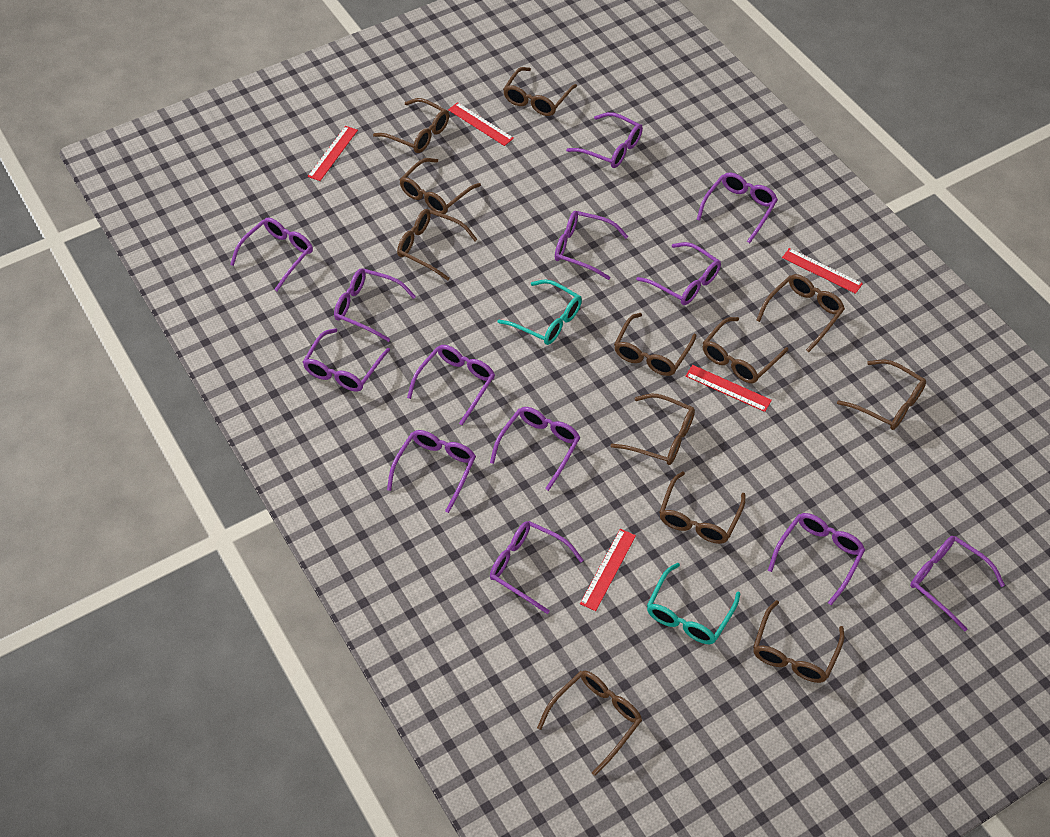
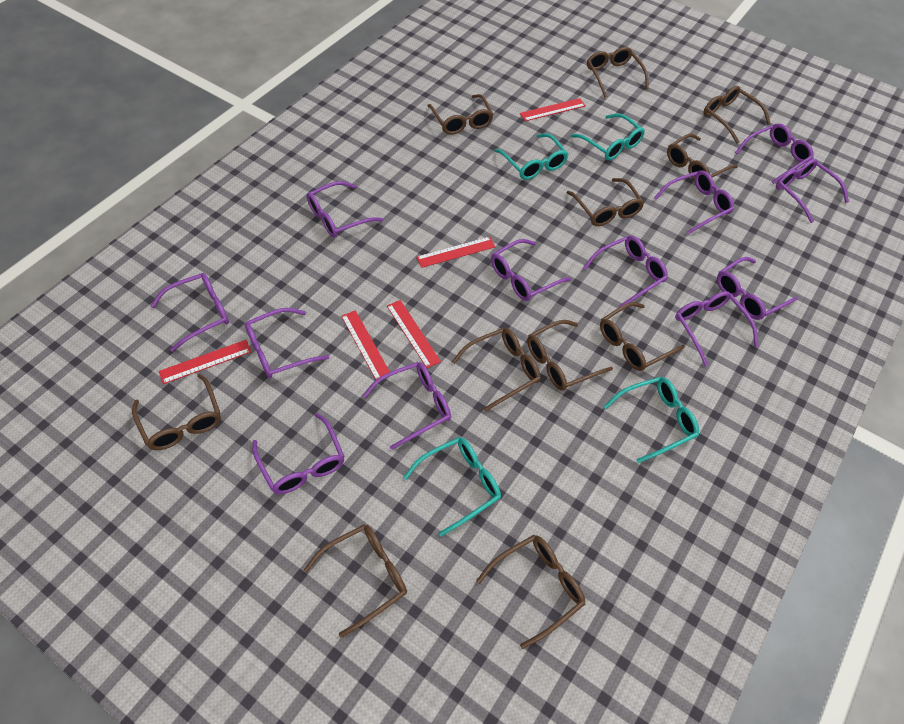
brown glasses: [373,98,449,153] [397,209,478,281] [400,158,481,214] [503,67,577,116] [537,671,642,776] [610,394,695,465] [614,313,696,376] [659,471,746,544] [703,317,788,383] [753,600,844,683] [756,274,845,352] [837,360,926,430] = 12 -> [132,374,221,450] [304,524,407,638] [427,94,494,135] [452,328,541,412] [476,535,585,649] [527,320,613,391] [567,178,644,226] [587,47,649,98] [600,302,685,371] [667,133,738,181] [703,86,771,144] = 11
purple glasses: [230,218,313,291] [303,328,390,392] [334,268,416,342] [387,430,476,513] [407,345,495,425] [490,407,580,491] [490,521,584,614] [555,211,628,280] [566,112,643,168] [636,242,721,305] [696,172,778,243] [768,513,865,605] [910,536,1005,632] = 13 -> [150,273,229,352] [245,308,329,378] [252,413,345,494] [307,181,383,238] [363,362,451,450] [491,239,572,301] [583,236,668,307] [654,170,734,234] [675,291,759,367] [717,257,798,320] [735,123,814,184] [776,159,849,223] = 12
turquoise glasses: [498,279,582,345] [647,563,740,644] = 2 -> [403,437,501,536] [495,133,568,180] [571,113,645,160] [604,377,699,463] = 4

